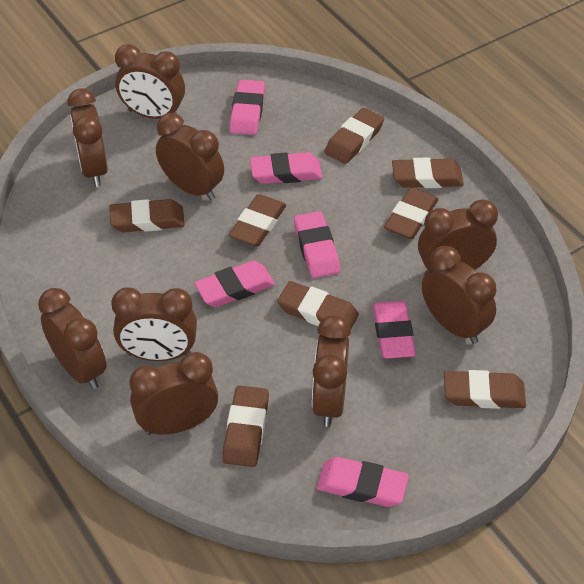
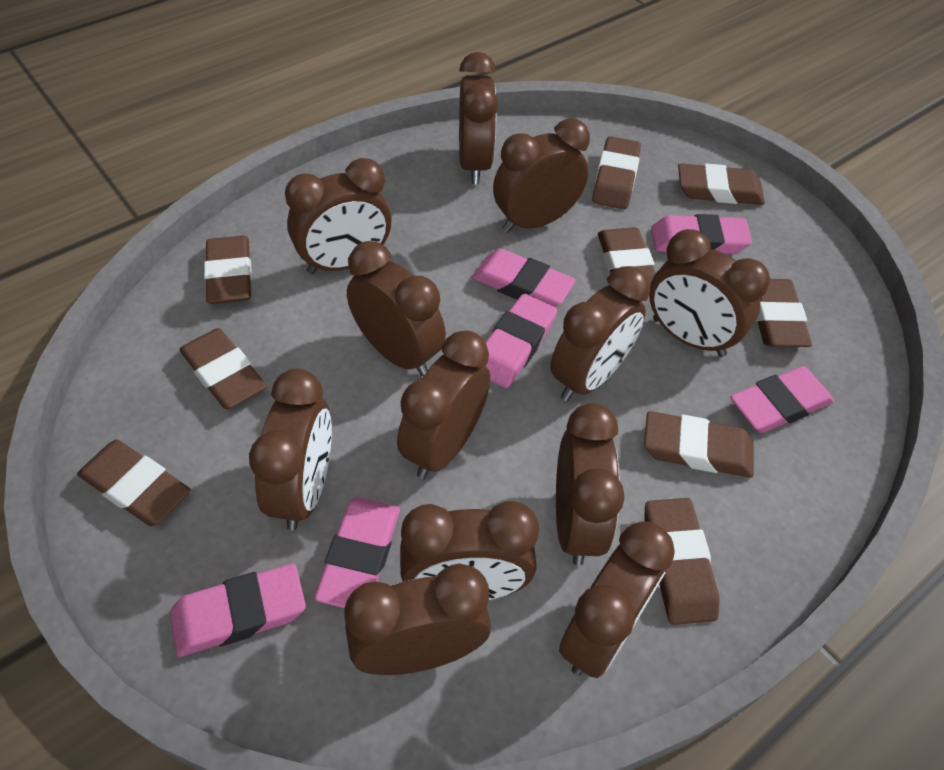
brown clock: [38,288,107,389] [68,89,108,187] [111,287,197,361] [115,44,185,119] [129,352,218,435] [156,113,224,200] [312,315,351,427] [418,199,498,275] [422,246,497,344] = 9 -> [249,369,332,530] [285,158,392,275] [344,564,491,675] [347,241,446,377] [397,330,490,479] [400,501,539,600] [459,52,498,184] [493,118,590,233] [550,266,650,402] [556,403,625,565] [559,522,675,678] [649,229,770,357] = 12
brown eraser: [109,199,185,232] [223,386,269,467] [229,194,286,246] [277,281,359,329] [325,108,384,164] [384,187,438,239] [392,158,464,188] [444,370,526,409] = 8 -> [77,440,191,526] [179,328,267,409] [204,236,252,304] [592,136,641,209] [598,227,656,286] [644,411,754,478] [644,498,720,625] [678,163,765,205] [756,279,812,347] = 9

